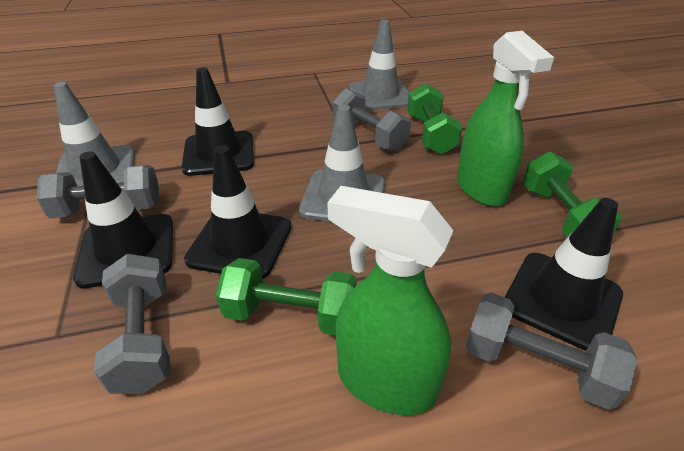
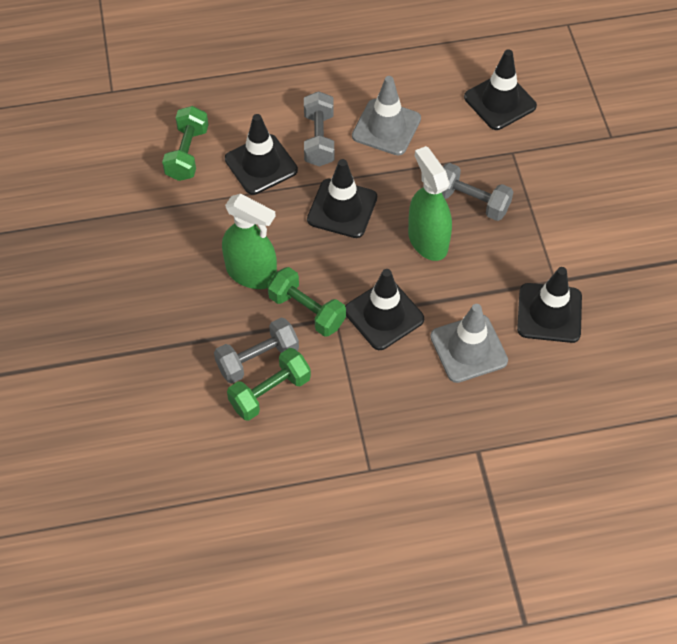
black traffic cone: [73,151,173,288] [181,67,254,176] [184,145,291,279] [505,198,623,351] = 4 -> [225,114,298,195] [307,159,377,238] [345,269,424,350] [464,49,537,130] [517,267,582,343] = 5
grey dumbbell: [37,165,159,218] [94,254,171,394] [333,88,411,151] [465,292,638,410] = 4 -> [214,318,299,383] [304,91,334,167] [442,163,513,221] = 3
grey traffic cone: [54,82,135,186] [299,105,385,222] [349,20,409,111] = 3 -> [352,76,421,156] [430,304,508,383] = 2

